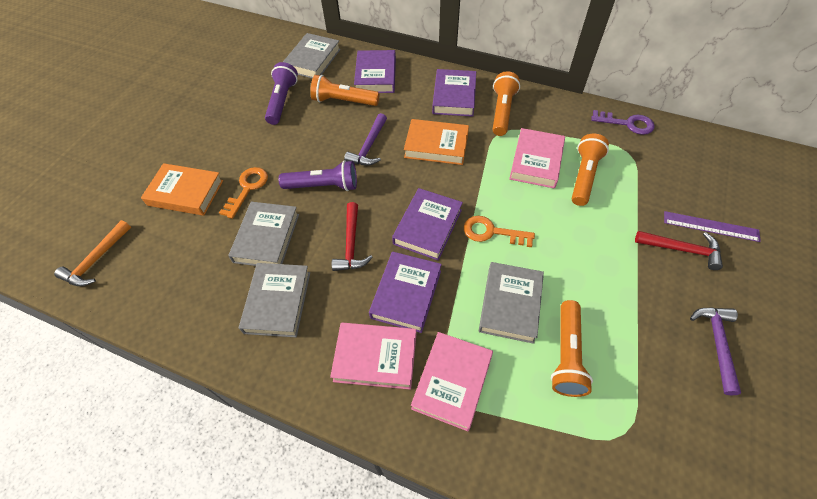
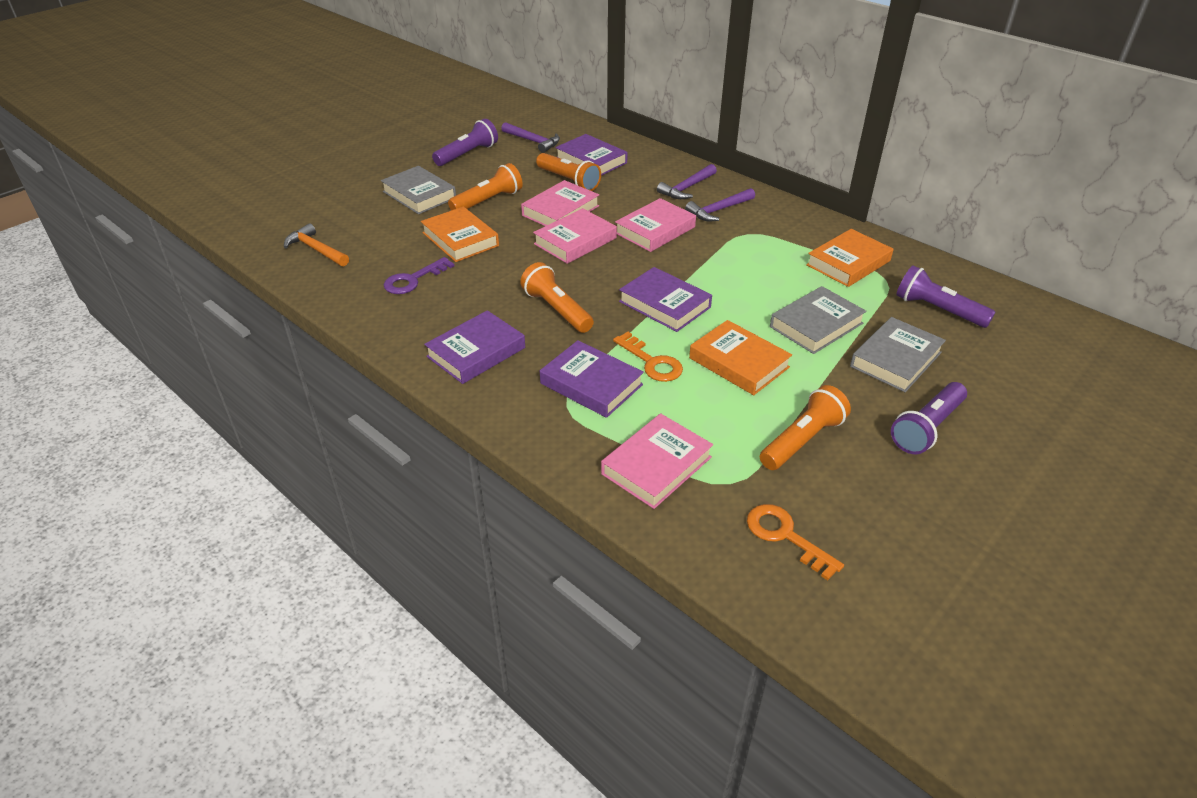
grey book: [228,202,299,266] [239,263,310,337] [283,33,341,78] [479,262,544,344] = 4 -> [381,166,456,214] [770,286,866,354] [850,317,946,392] = 3
orange book: [141,163,223,216] [404,119,469,165] = 2 -> [421,206,499,262] [689,320,792,395] [806,229,894,287] = 3
pink book: [330,323,416,390] [411,332,493,431] [509,128,565,189] = 3 -> [521,180,599,226] [533,208,617,264] [601,413,713,509] [615,198,696,252] = 4
purple flashlight: [265,62,298,125] [279,160,357,191] = 2 -> [432,119,498,166] [891,382,967,454] [896,266,995,328] = 3
purple hammer: [344,113,387,166] [690,307,741,395] = 2 -> [501,122,560,153] [657,164,717,199] [685,188,755,221] = 3
purple ruler: [664,211,761,242] = 1 -> none = 0
red hammer: [332,202,373,271] [635,231,723,270] = 2 -> none = 0

